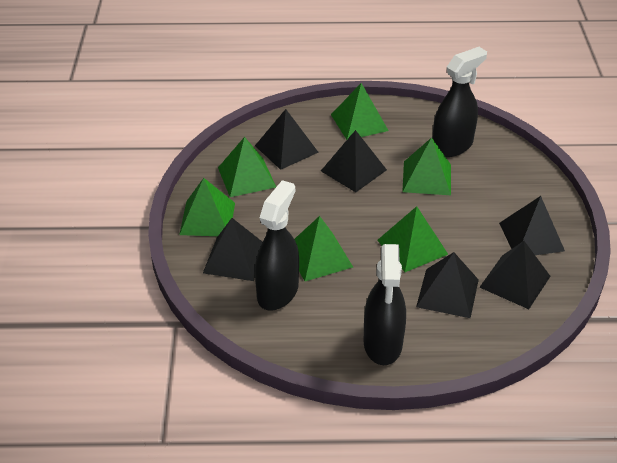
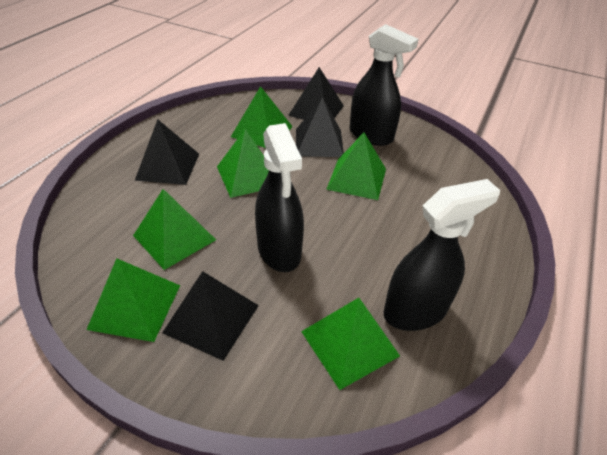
black pyramid: [203,218,262,281] [255,109,319,170] [321,130,387,192] [416,252,479,318] [479,241,550,309] [499,196,565,255] = 6 -> [135,119,199,185] [162,271,259,361] [288,67,344,120] [296,97,344,157] = 4

